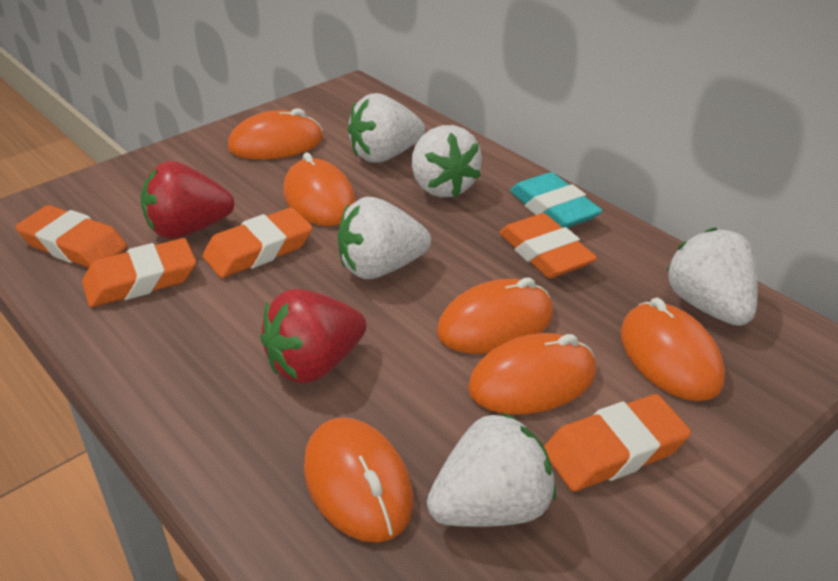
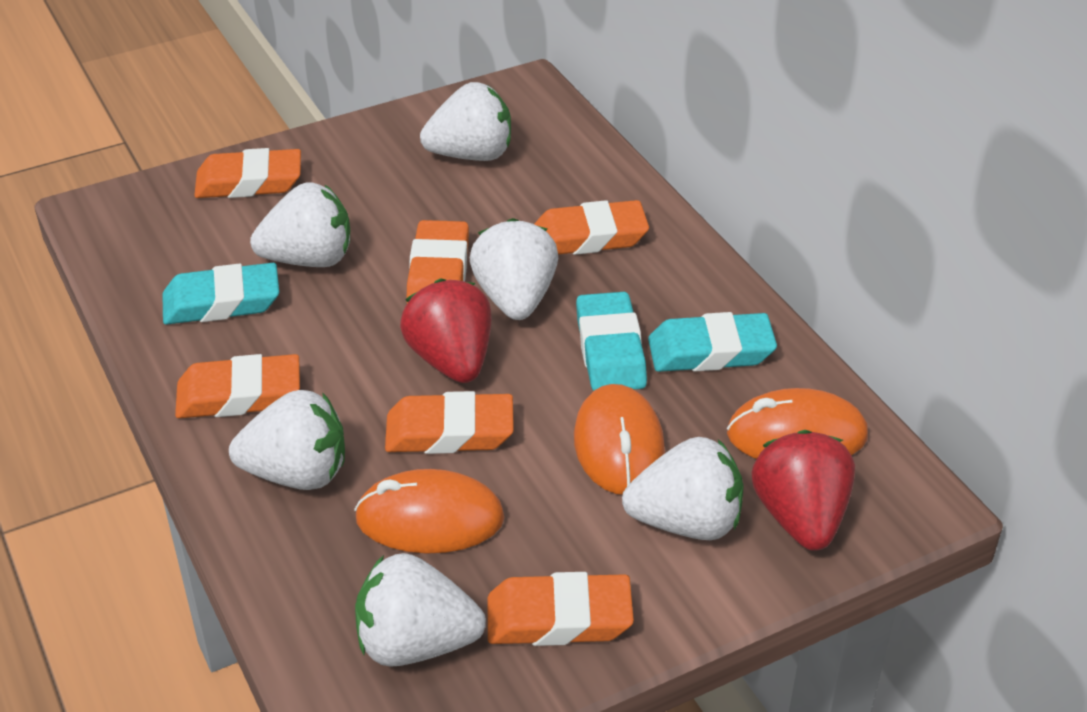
orange eraser: [15,205,127,268] [82,238,196,307] [202,207,312,278] [499,213,597,278] [544,394,691,491] = 5 -> [175,354,300,418] [194,148,301,198] [385,391,514,454] [406,220,469,303] [488,572,634,646] [534,200,649,255] = 6
orange mouse: [228,108,323,160] [283,152,356,226] [304,417,414,542] [437,277,553,354] [468,333,596,415] [620,298,725,401] = 6 -> [354,469,505,554] [574,384,665,495] [727,388,868,459] = 3
turquoise eraser: [510,172,602,228] = 1 -> [162,263,279,325] [576,292,647,391] [648,312,777,372] = 3
white strawberry: [338,197,431,279] [348,93,425,163] [412,125,482,197] [427,412,556,527] [667,228,757,326] = 5 -> [229,390,345,490] [250,183,350,267] [355,553,486,667] [420,82,511,161] [470,218,558,320] [622,437,743,540] = 6

